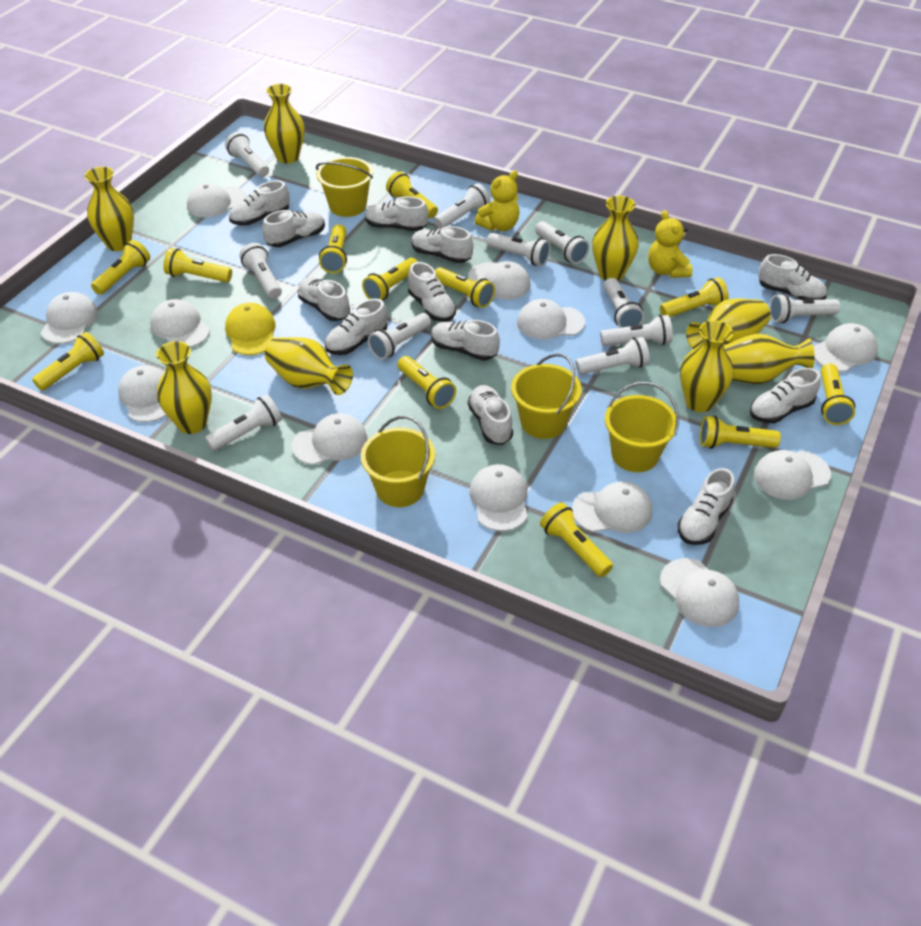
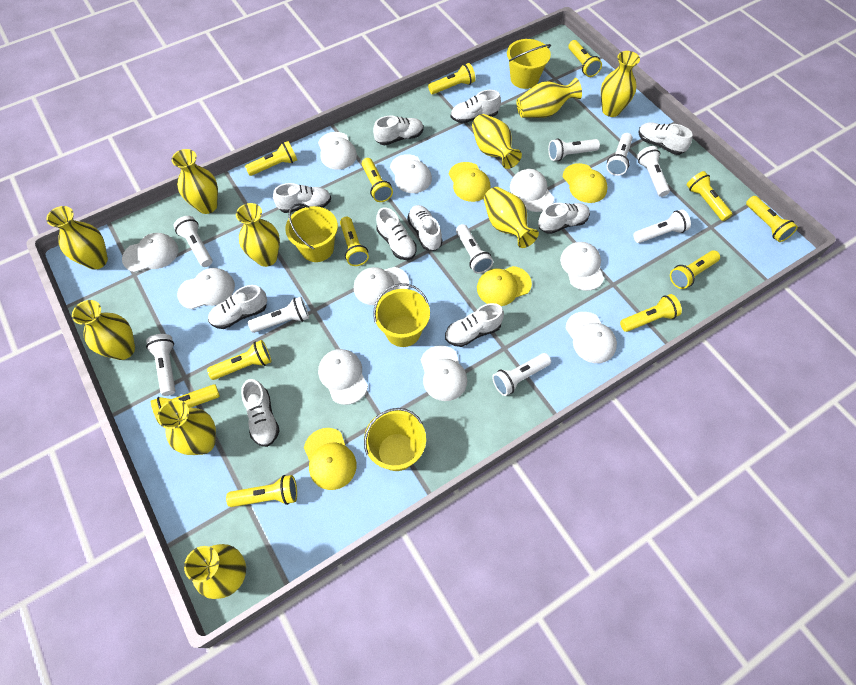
white cap: [41,292,98,344] [118,365,167,422] [150,299,210,347] [187,183,247,218] [292,413,367,465] [468,261,531,300] [469,464,528,531] [517,299,585,340] [572,481,652,533] [660,558,739,627] [754,450,831,500] [813,323,878,372] = 12 -> [122,233,178,272] [177,268,235,309] [318,132,357,170] [318,349,368,405] [354,267,409,305] [390,154,432,193] [421,345,467,401] [510,169,554,212] [560,242,604,291] [565,312,617,363] = 10
white flashlight: [205,394,282,451] [225,132,269,177] [240,243,282,299] [368,313,431,360] [434,183,490,228] [487,233,551,266] [535,221,590,264] [575,337,650,375] [600,315,673,346] [604,278,644,328] [769,293,841,323] = 11 -> [146,334,176,396] [174,216,212,267] [248,297,309,333] [456,224,493,274] [492,353,551,396] [548,138,600,161] [606,133,633,176] [633,209,691,243] [637,146,670,197] = 9
white shoe: [229,180,290,226] [262,210,325,247] [298,277,350,321] [325,299,387,355] [365,196,428,231] [408,262,456,322] [411,226,473,263] [431,320,500,361] [468,385,513,445] [677,468,735,545] [750,368,821,423] [758,254,827,300] = 12 -> [208,285,267,329] [241,379,280,447] [273,183,331,213] [373,116,423,145] [376,207,417,260] [407,205,443,251] [445,303,504,347] [451,90,501,123] [538,203,590,234] [638,122,693,155] = 10
yellow cap: [225,303,276,355] = 1 -> [304,428,356,490] [449,162,491,202] [477,266,532,306] [563,163,608,203] = 4
yellow teddy bear: [475,171,520,231] [648,210,692,278] = 2 -> none = 0
yellow vase: [84,166,134,251] [156,341,212,434] [264,83,305,163] [265,337,353,395] [592,196,639,281] [680,320,733,412] [686,298,771,349] [724,334,815,384] = 8 -> [46,206,108,270] [72,300,135,360] [157,400,216,455] [172,149,218,214] [184,544,246,599] [236,203,280,267] [472,114,522,169] [484,187,539,248] [516,78,582,118] [601,51,640,117] = 10

